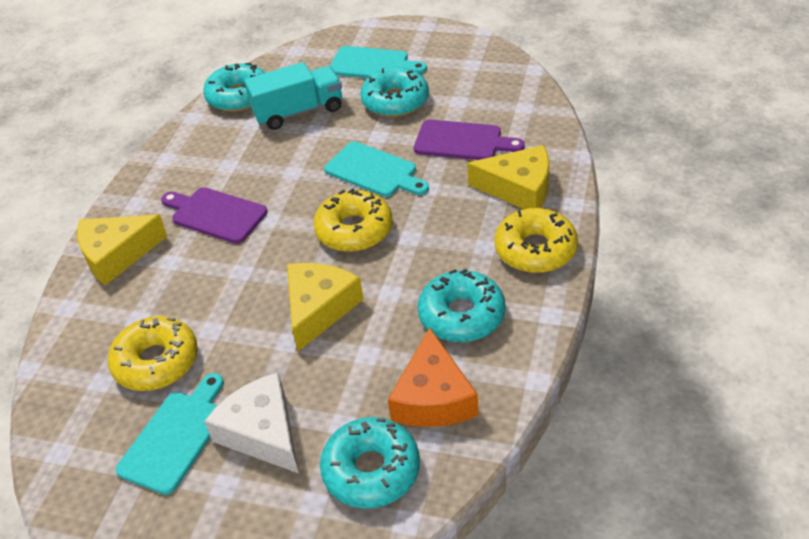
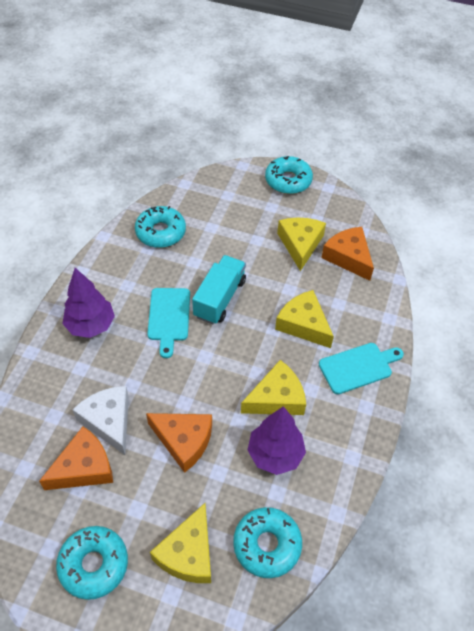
orange cheese: [388,327,479,427] = 1 -> [39,426,113,490] [146,413,212,473] [321,227,374,281] = 3
purple cutting board: [161,187,267,244] [414,120,525,160] = 2 -> none = 0
purple tree: none = 0 -> [62,268,115,338] [247,406,306,475] = 2
turquoise cutting board: [116,373,224,495] [324,142,429,197] [330,46,427,78] = 3 -> [147,288,190,358] [319,343,404,394] = 2
yellow cheese: [77,215,167,286] [287,263,364,351] [467,145,549,209] = 3 -> [150,503,211,583] [241,360,306,415] [275,290,334,348] [277,218,326,271] = 4
yellow donut: [108,316,198,391] [313,188,392,252] [495,208,578,273] = 3 -> none = 0

